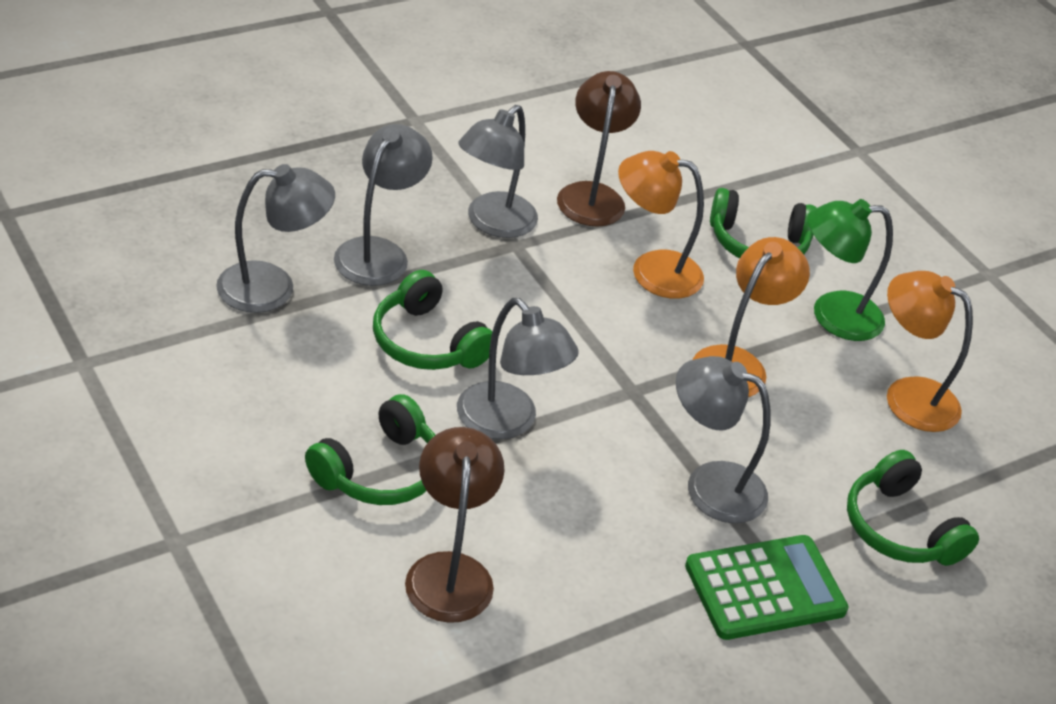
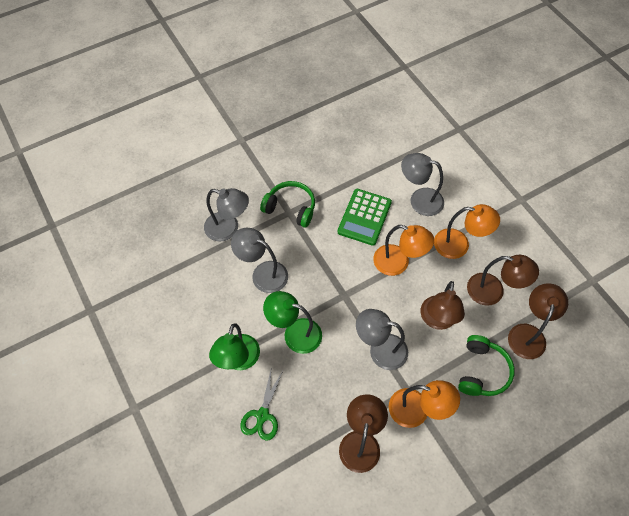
brown lamp: [405,427,505,623] [557,71,641,226] = 2 -> [339,394,388,473] [420,281,465,330] [467,255,539,306] [508,283,568,359] = 4
green headphones: [305,394,435,505] [373,270,492,370] [710,188,817,258] [847,450,979,566] = 4 -> [260,181,315,228] [458,335,514,396] = 2
green lamp: [807,199,893,341] = 1 -> [209,323,260,370] [263,291,322,354] = 2
green scissors: none = 0 -> [240,366,283,441] = 1
grey lamp: [216,164,335,313] [334,124,433,286] [457,298,579,439] [458,105,538,238] [676,356,771,523] = 5 -> [204,188,249,242] [231,228,288,293] [356,309,408,370] [401,153,444,216] = 4

